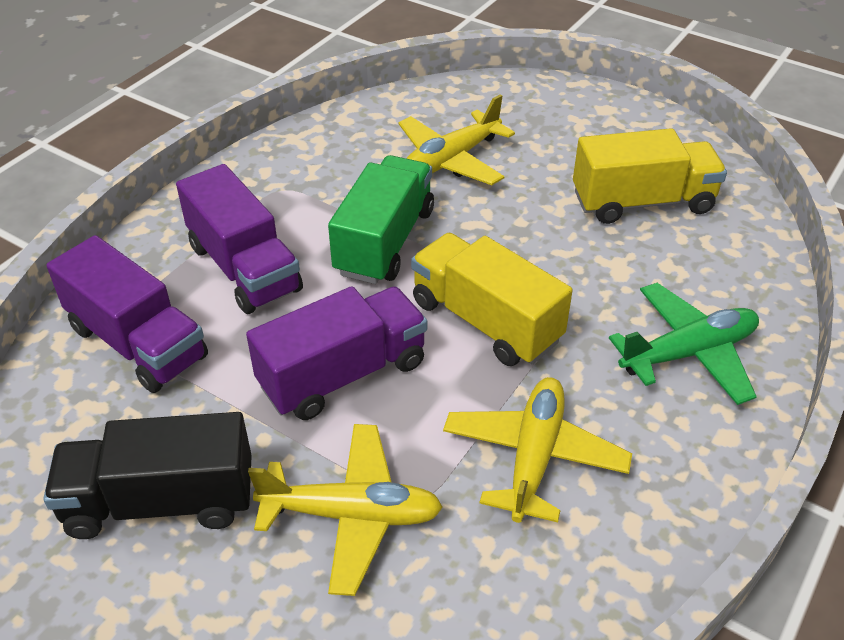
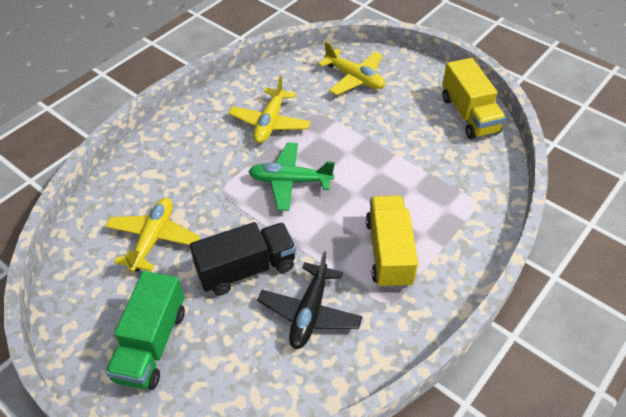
black plane: none = 0 -> [257,251,362,349] = 1
purple truck: [46,235,208,393] [176,164,303,314] [246,286,427,420] = 3 -> none = 0

